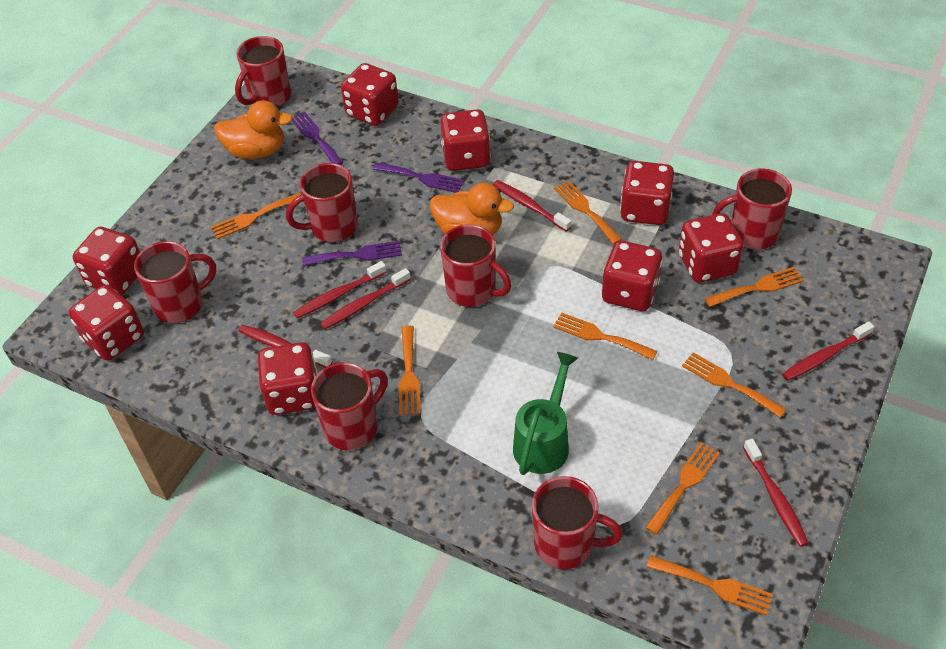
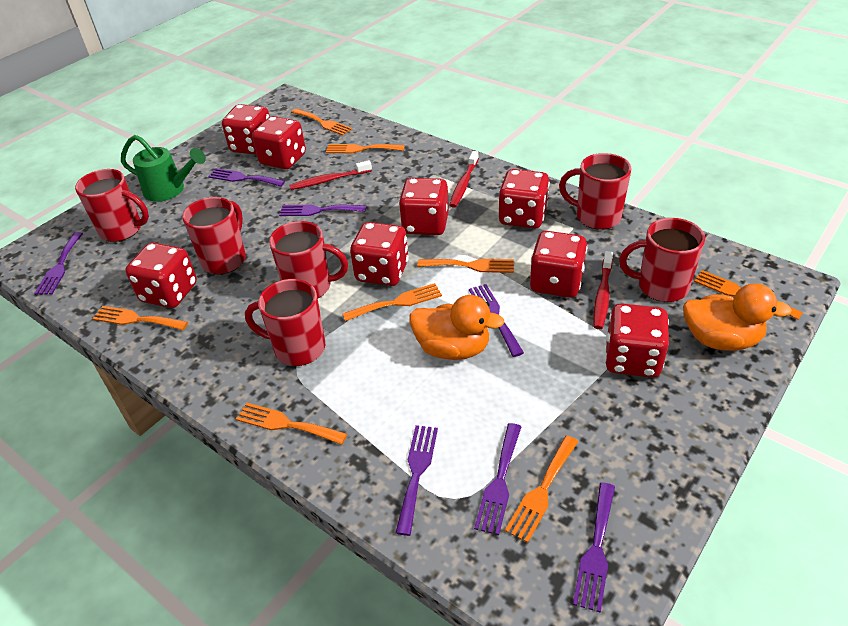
purple fork: [291,111,344,165] [302,241,402,266] [373,162,464,193] = 3 -> [34,232,83,295] [208,168,285,187] [279,205,367,216] [395,425,438,536] [469,284,524,357] [474,423,521,535] [573,482,615,613] = 7
red mug: [134,241,216,323] [235,36,291,107] [286,163,358,242] [311,362,388,450] [440,225,511,307] [532,476,623,569] [712,169,792,250] = 7 -> [75,169,149,242] [182,197,246,274] [245,279,325,366] [269,221,348,298] [559,153,632,230] [619,218,705,302] = 6
red toothbrush: [238,325,332,368] [293,261,387,318] [320,268,411,330] [493,180,571,232] [743,439,809,547] [782,322,874,381] = 6 -> [289,160,372,190] [449,151,479,208] [593,251,613,329] = 3

